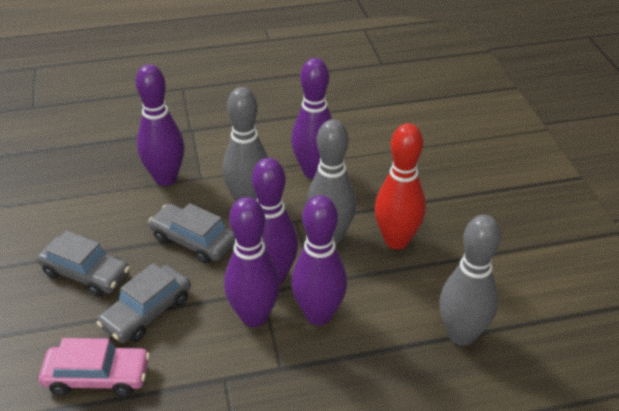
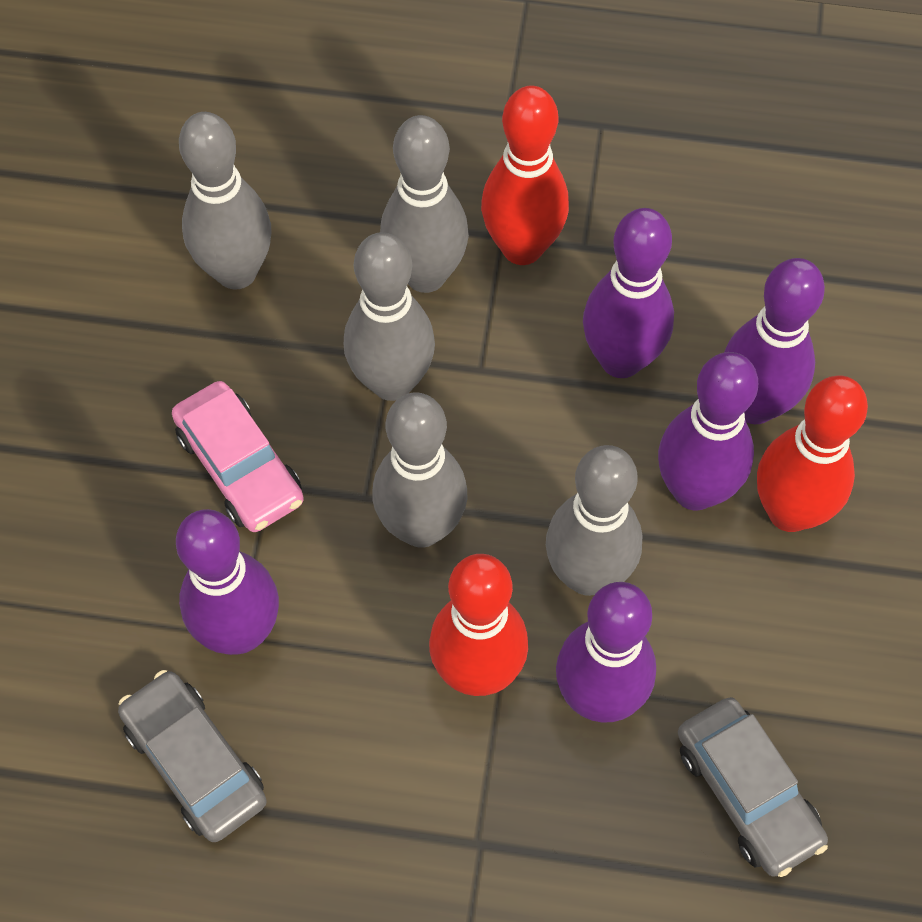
grey bowling pin: [223,87,268,201] [306,119,356,244] [439,215,501,346] = 3 -> [179,112,271,290] [344,232,435,401] [373,392,467,548] [380,115,469,293] [546,445,642,596] = 5
grey car: [37,230,130,297] [96,263,191,343] [148,203,235,264] = 3 -> [118,670,267,842] [678,697,828,877] = 2
red bowling pin: [375,123,426,249] = 1 -> [429,554,528,696] [481,85,569,265] [757,375,868,532] = 3

